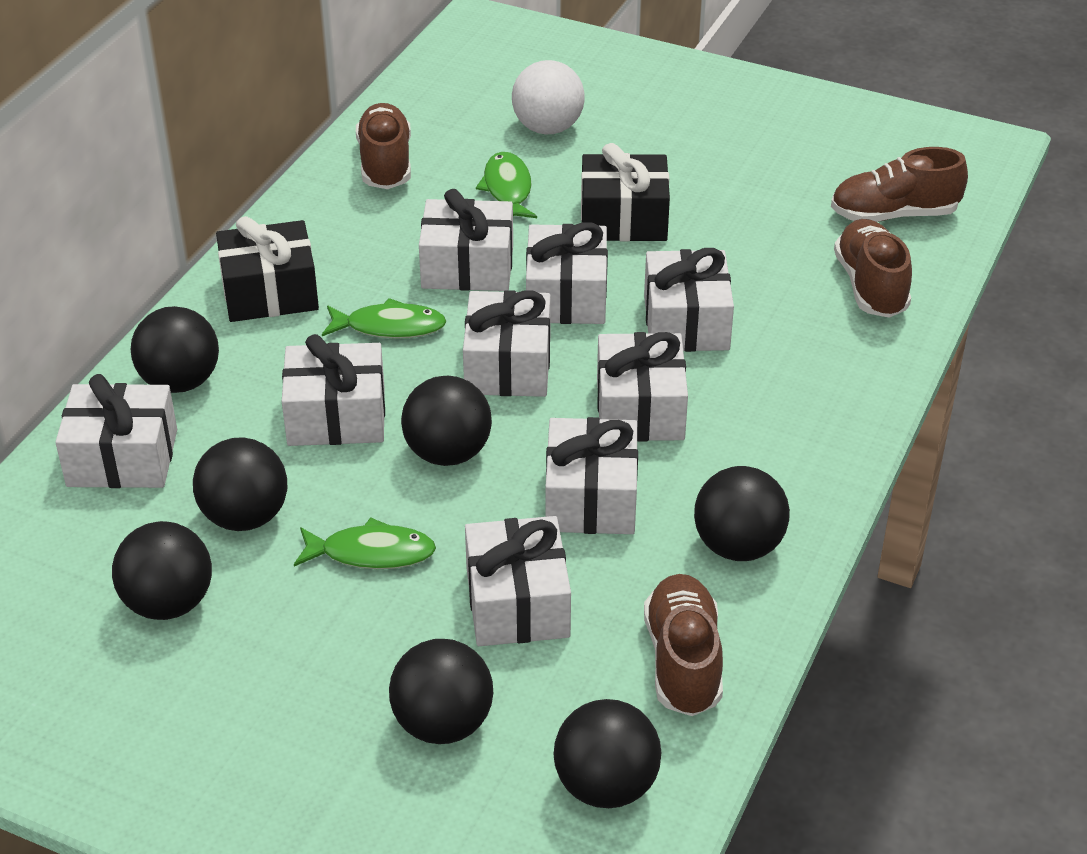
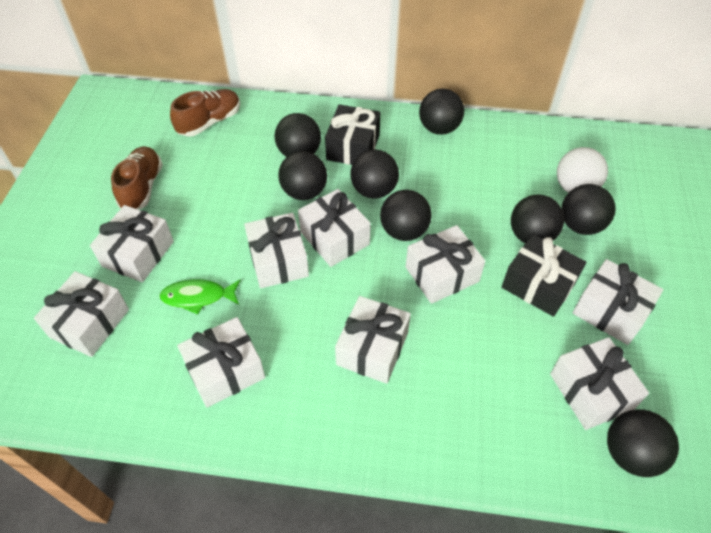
black ball: [112,521,212,620] [131,306,219,393] [193,437,287,531] [389,639,493,744] [401,376,492,466] [553,699,661,808] [694,466,790,561] = 7 -> [275,113,321,157] [278,151,327,200] [350,150,399,199] [380,190,432,241] [419,89,464,135] [511,194,564,244] [562,184,616,235] [607,409,679,477] = 8
brown shoe: [356,103,411,189] [644,574,723,716] [831,147,968,222] [834,219,912,318] = 4 -> [111,146,163,210] [170,89,240,137] = 2
green fish: [294,517,436,569] [322,298,447,339] [476,152,537,218] = 3 -> [159,280,241,314] = 1

